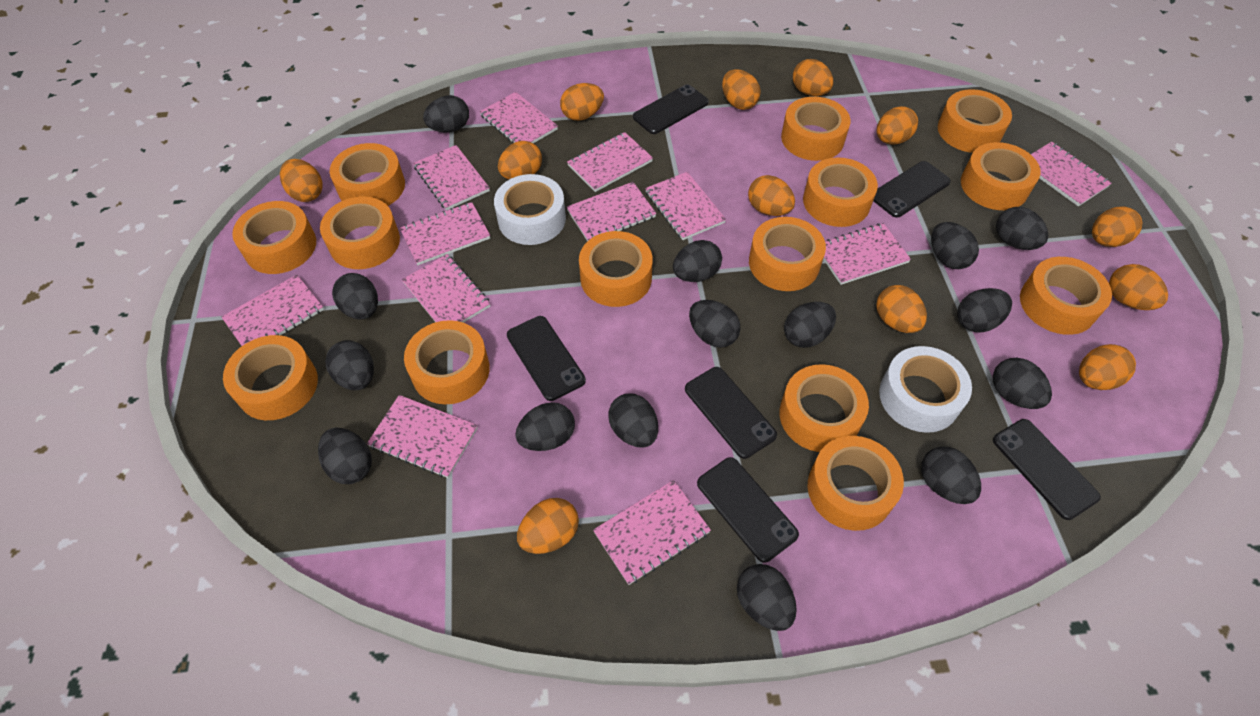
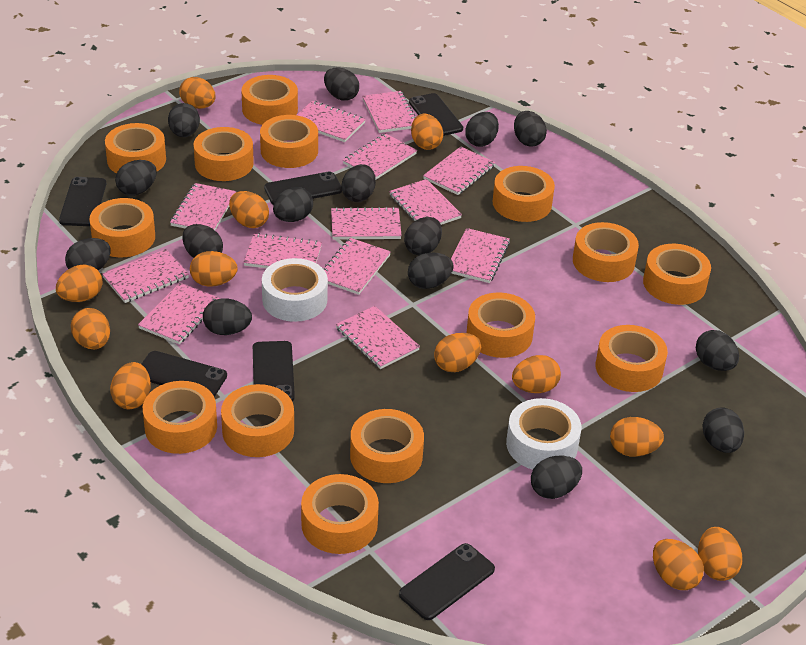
pink notebook: [222,275,324,346] [367,395,478,478] [400,202,490,265] [402,254,491,323] [413,145,490,210] [480,92,558,143] [567,132,653,192] [567,182,656,241] [593,480,711,585] [645,172,726,240] [823,223,911,285] [1031,142,1112,207] = 12 -> [102,249,189,303] [138,283,220,345] [170,183,237,230] [243,233,322,268] [297,101,366,142] [323,238,391,295] [331,207,402,240] [336,306,420,369] [343,133,417,179] [362,91,415,133] [389,179,462,225] [423,146,495,195] [451,228,510,283] = 13

